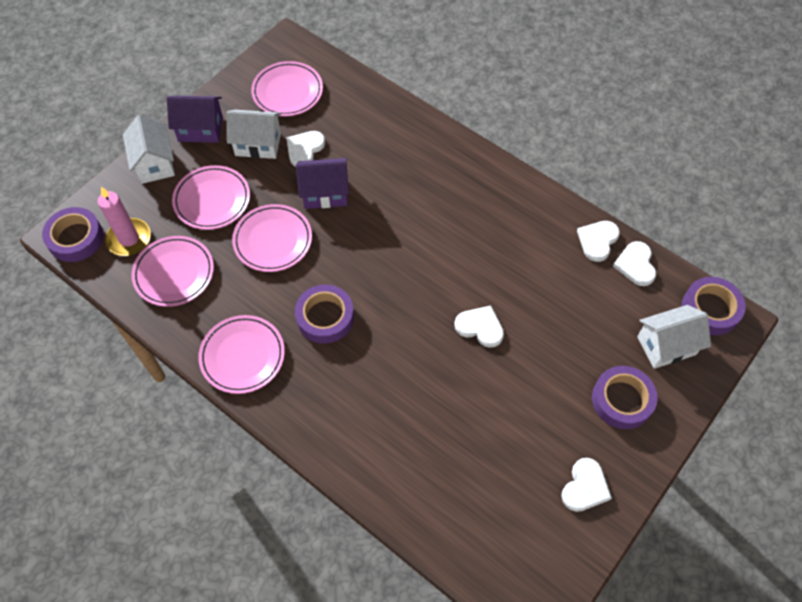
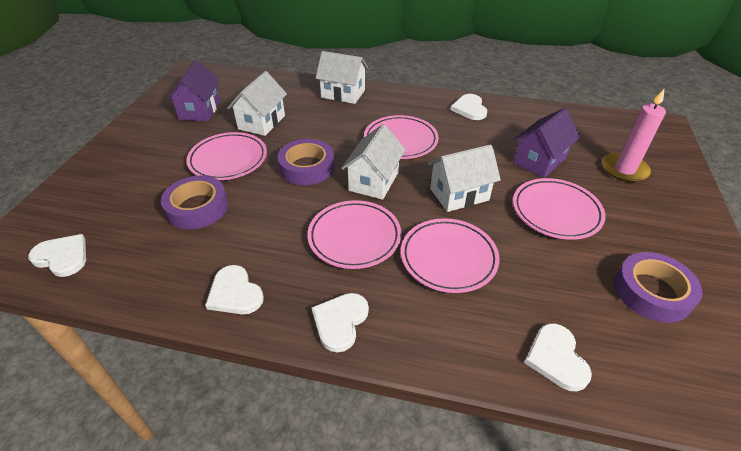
purple tape: [42,207,104,262] [295,284,354,344] [592,366,658,429] [682,277,746,335] = 4 -> [161,176,228,229] [277,139,335,185] [614,252,703,323] = 3
white house: [123,115,175,184] [227,110,281,159] [637,305,711,369] = 3 -> [228,71,287,136] [316,51,368,104] [341,124,406,200] [428,144,501,212] = 4

